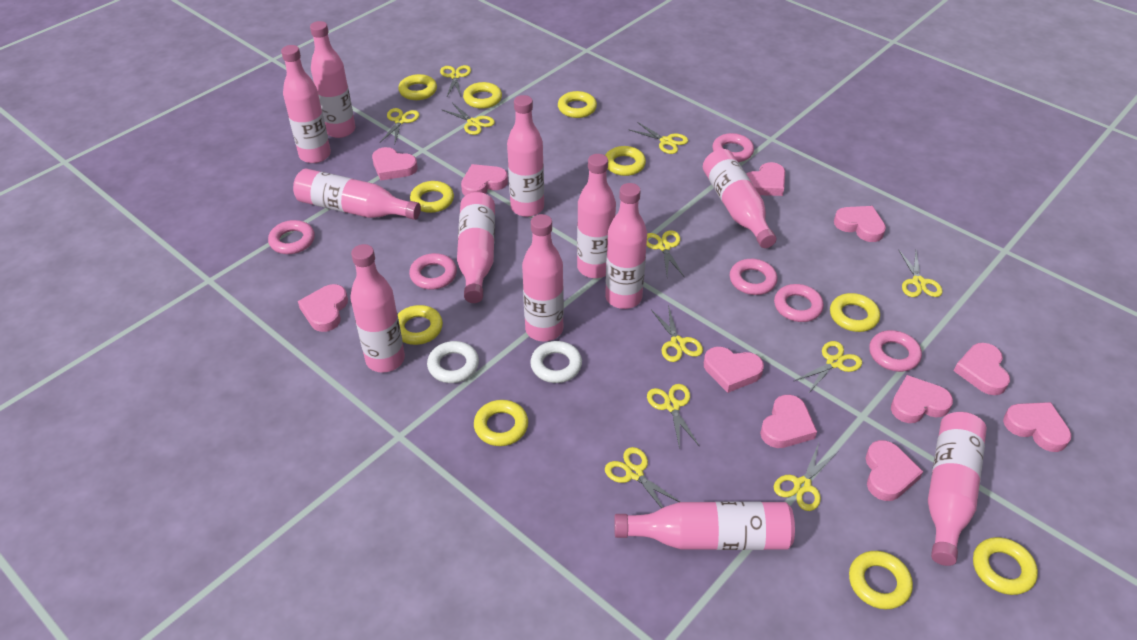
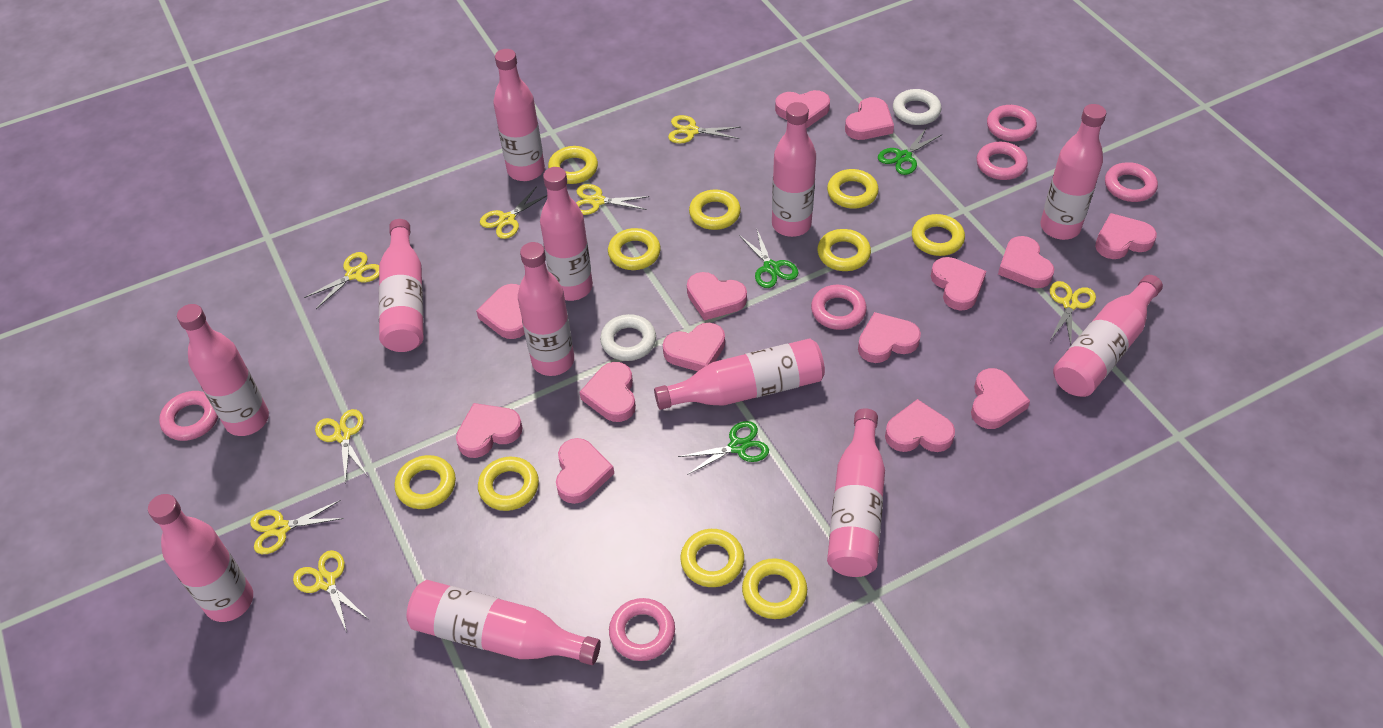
green scissors: none = 0 -> [678,421,769,475] [739,230,799,288] [878,128,941,175] = 3
pink heart: [298,284,348,332] [372,147,417,181] [461,164,508,196] [704,347,764,393] [746,162,785,196] [760,395,817,448] [834,206,886,242] [865,440,923,501] [891,375,953,423] [954,343,1010,395] [1003,402,1072,452] = 11 -> [456,403,523,458] [476,284,525,339] [556,438,614,504] [580,362,636,422] [663,323,725,371] [687,272,747,321] [775,90,830,129] [845,97,894,140] [858,312,921,363] [885,399,955,452] [931,257,986,311] [971,368,1030,429] [998,236,1054,288] [1095,213,1157,259] = 14
yellow scissors: [380,108,419,143] [440,65,471,96] [441,103,495,135] [605,447,680,508] [628,122,688,154] [646,230,684,276] [647,384,699,449] [651,305,703,362] [774,443,837,511] [794,341,862,394] [898,249,943,297] = 11 -> [250,500,344,554] [293,550,368,632] [304,252,379,309] [315,409,367,484] [480,186,547,239] [576,184,649,215] [668,115,740,144] [1050,281,1096,345] = 8

